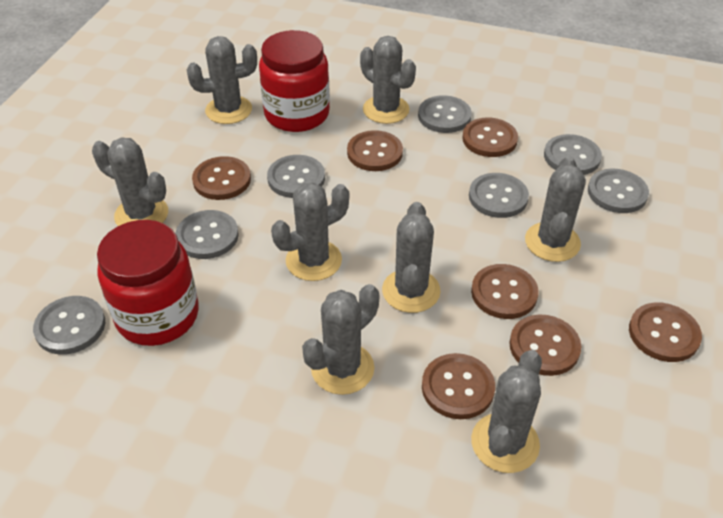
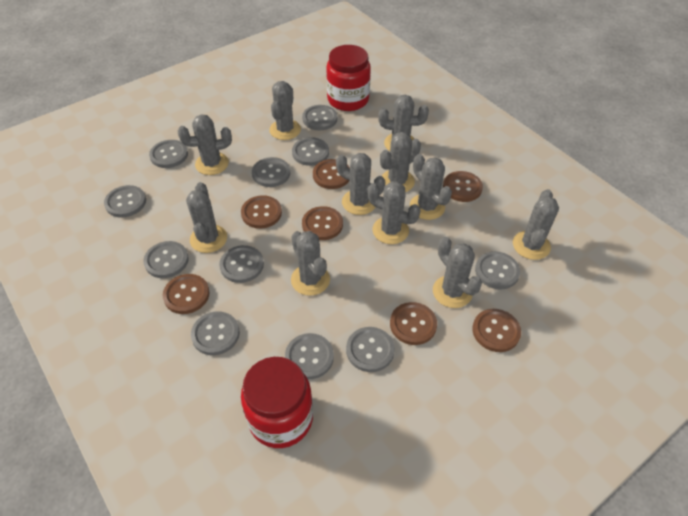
grey button: [33,296,105,355] [175,210,239,259] [267,155,325,198] [418,95,472,133] [469,173,529,218] [544,134,602,175] [588,169,649,213] = 7 -> [104,185,146,218] [143,241,189,278] [149,140,188,168] [191,311,240,355] [219,245,264,283] [252,157,290,187] [285,333,334,379] [292,137,329,166] [302,105,337,130] [346,327,395,372] [475,251,520,289] = 11
grey cactus: [92,137,168,226] [187,36,257,124] [271,182,349,281] [302,284,379,395] [360,36,416,124] [382,202,441,313] [471,350,542,473] [525,156,586,262] = 8 -> [178,114,232,175] [186,182,227,253] [269,81,301,140] [291,231,330,296] [336,153,385,215] [367,181,421,244] [378,95,429,151] [380,132,421,192] [410,154,452,220] [433,237,482,308] [513,189,559,260] = 11

